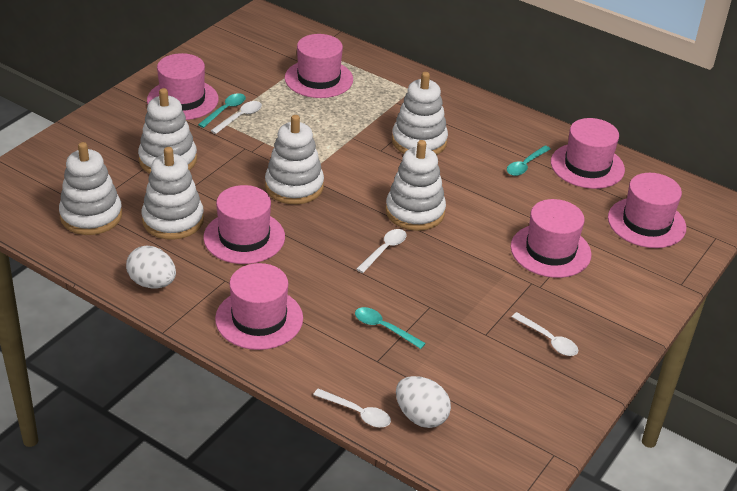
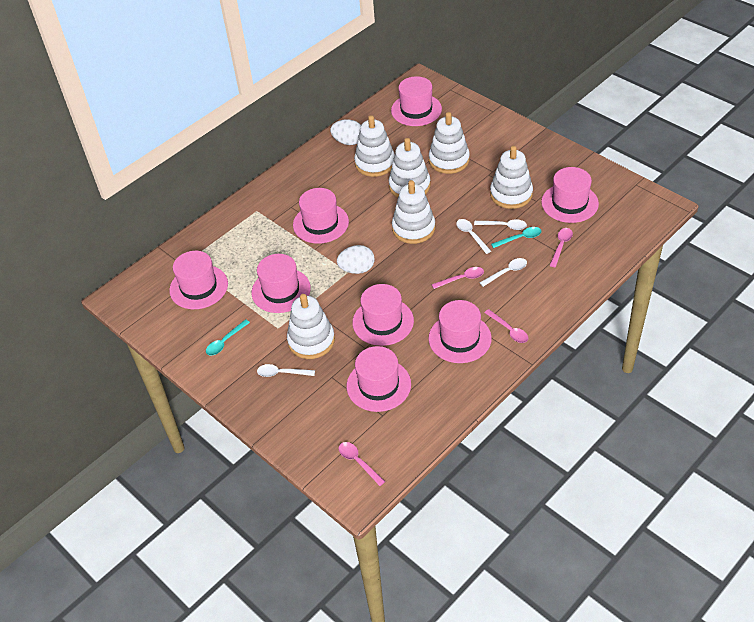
pink hat: [147,53,219,120] [203,185,285,264] [215,263,303,350] [285,34,353,98] [511,199,591,278] [551,118,625,189] [608,173,686,248] = 7 -> [169,251,228,309] [251,254,311,313] [293,188,349,244] [347,346,411,412] [352,284,414,346] [391,76,442,126] [429,300,492,363] [541,167,599,223] = 8
pink spoon: none = 0 -> [339,442,385,486] [432,267,484,289] [484,309,528,343] [549,228,573,267] = 4
turquoise spoon: [198,93,246,128] [355,307,426,349] [507,146,551,176] = 3 -> [206,319,250,355] [491,227,541,248] = 2

